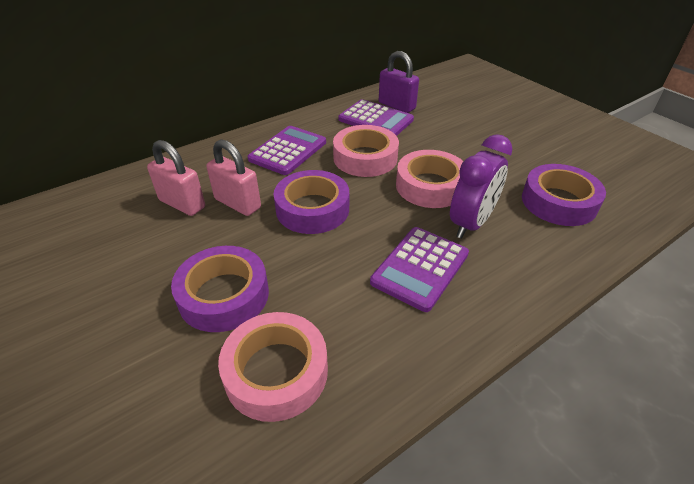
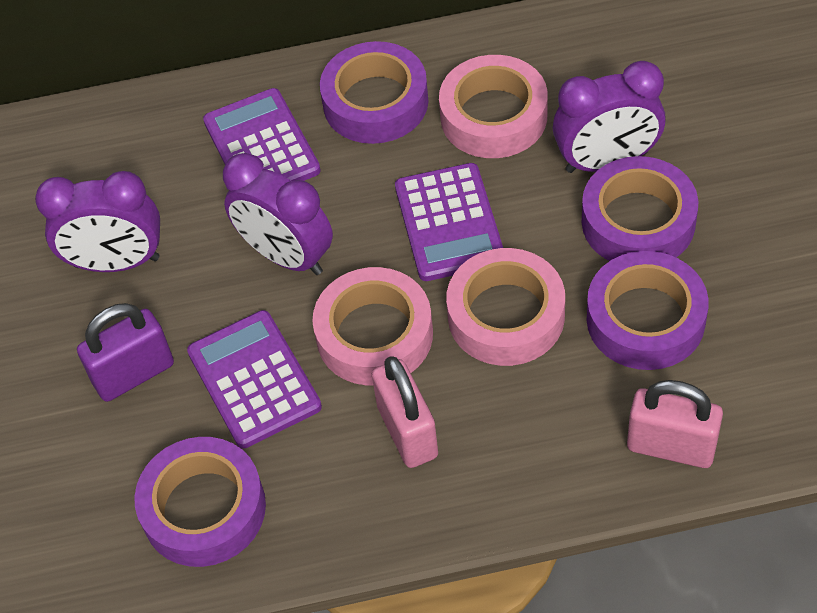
purple clock: [450,134,512,239] = 1 -> [35,171,160,272] [223,153,333,275] [553,61,666,173] = 3
purple tape: [171,246,269,332] [274,170,349,234] [522,164,606,226] = 3 -> [134,437,266,567] [320,41,429,144] [582,156,698,261] [587,251,708,370] = 4

